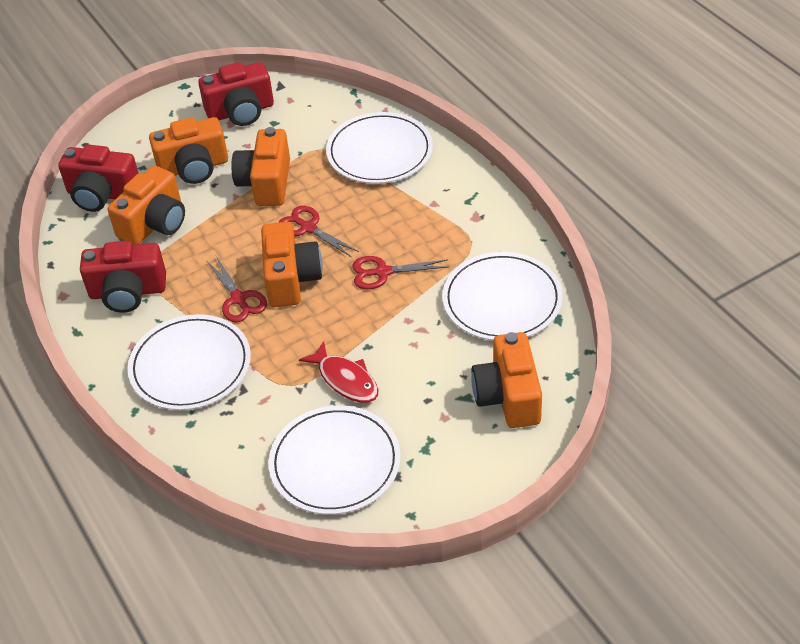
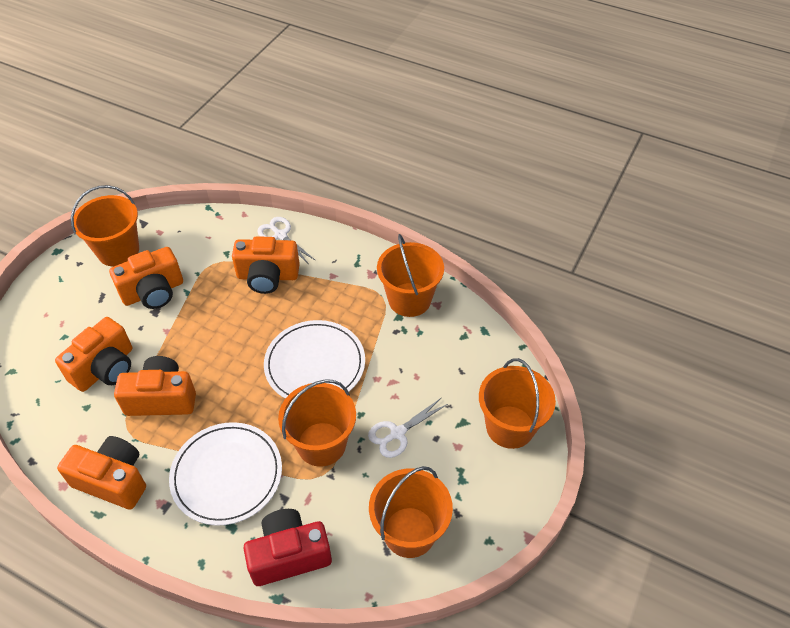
orange bucket: none = 0 -> [71,185,139,267] [278,379,356,467] [369,466,453,558] [377,234,444,317] [479,358,556,449] = 5
red camera: [58,145,138,212] [80,241,166,313] [198,62,274,126] = 3 -> [243,509,332,586] = 1
red fish: [299,341,378,403] = 1 -> none = 0
red scissors: [206,256,267,322] [279,206,359,257] [352,256,449,289] = 3 -> none = 0
white plate: [128,314,251,410] [269,405,401,515] [326,112,433,184] [442,252,563,340] = 4 -> [169,422,282,526] [264,320,365,399] = 2
white scissors: none = 0 -> [257,217,316,264] [368,398,448,458] = 2

